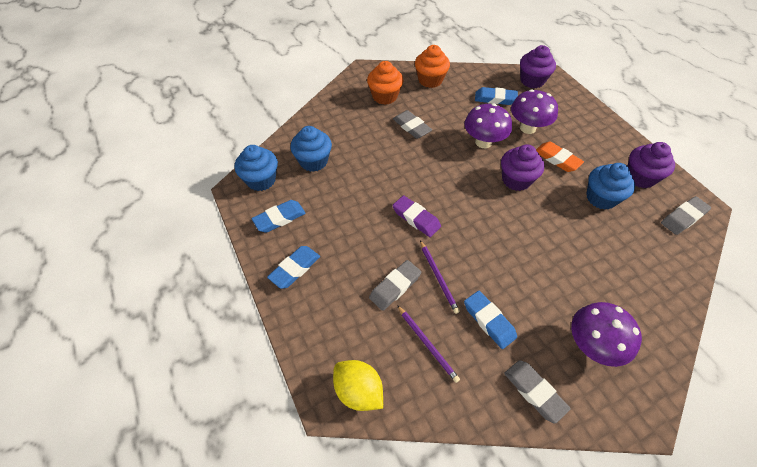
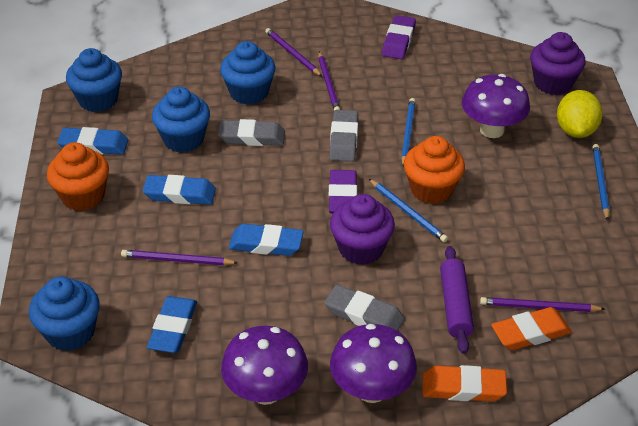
blue cupcake: [235,145,278,191] [290,126,332,172] [586,163,635,210] = 3 -> [29,276,100,351] [66,48,122,112] [152,87,210,152] [220,41,275,105] = 4
blue pencil: none = 0 -> [369,179,448,242] [401,98,416,167] [592,144,610,221] = 3
grey eraser: [369,260,421,311] [393,110,432,139] [504,360,570,424] [661,196,711,235] = 4 -> [218,119,285,146] [324,285,405,331] [329,110,358,162] = 3
orange eraser: [536,142,584,172] = 1 -> [422,365,507,402] [491,307,572,350] = 2
purple cupcake: [501,145,544,191] [520,45,556,88] [628,142,675,188] = 3 -> [330,194,395,265] [530,32,586,95] = 2
purple eraser: [392,195,441,237] = 1 -> [329,170,357,214] [382,15,416,59] = 2
purple pencil: [397,305,460,383] [420,240,460,314] = 2 -> [121,250,238,265] [265,28,322,76] [318,52,340,111] [480,297,605,312] = 4
purple rolling pin: none = 0 -> [440,246,474,354] = 1

